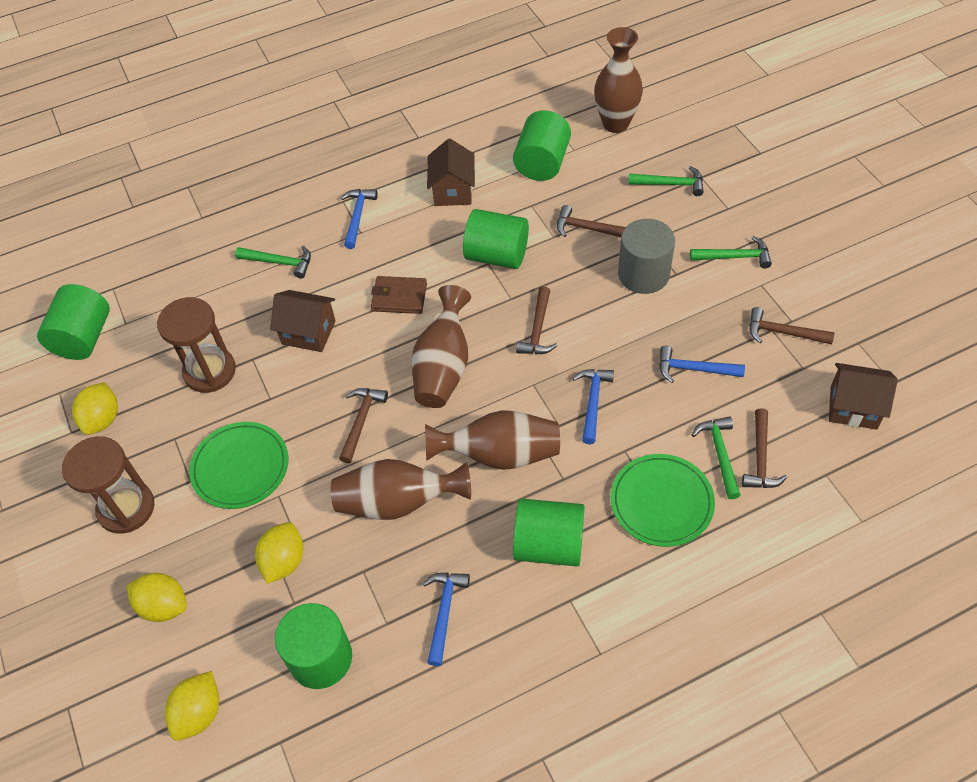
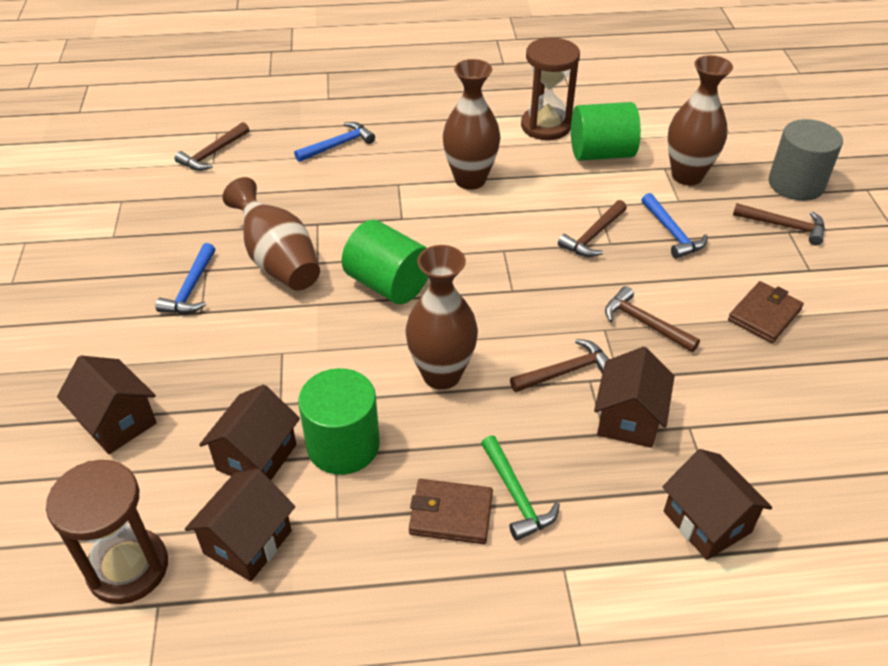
blue hammer: [341,189,378,249] [422,572,470,666] [572,369,614,444] [659,346,745,383] = 4 -> [156,243,215,314] [294,122,375,162] [642,193,708,259] = 3
brown house: [270,290,336,352] [427,138,475,206] [829,363,898,430] = 3 -> [57,356,157,454] [185,468,295,581] [199,385,300,480] [594,347,674,448] [662,449,772,560] = 5
brown wallet: [371,276,427,314] = 1 -> [409,479,493,544] [728,281,804,343] = 2
green cylinder: [37,284,110,360] [275,603,352,689] [463,209,529,269] [513,110,571,181] [513,498,585,566] = 5 -> [298,368,380,475] [342,220,428,304] [571,102,641,161] = 3
green hammer: [235,246,311,279] [628,166,704,196] [690,236,772,268] [692,416,741,499] = 4 -> [481,435,560,541] = 1
green plate: [189,422,288,509] [611,454,715,547] = 2 -> none = 0
yellow lemon: [72,382,118,435] [127,573,187,622] [165,671,219,741] [255,522,303,584] = 4 -> none = 0

